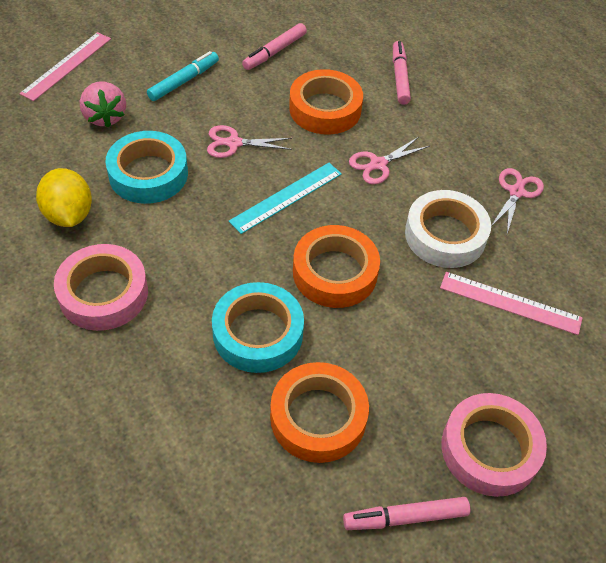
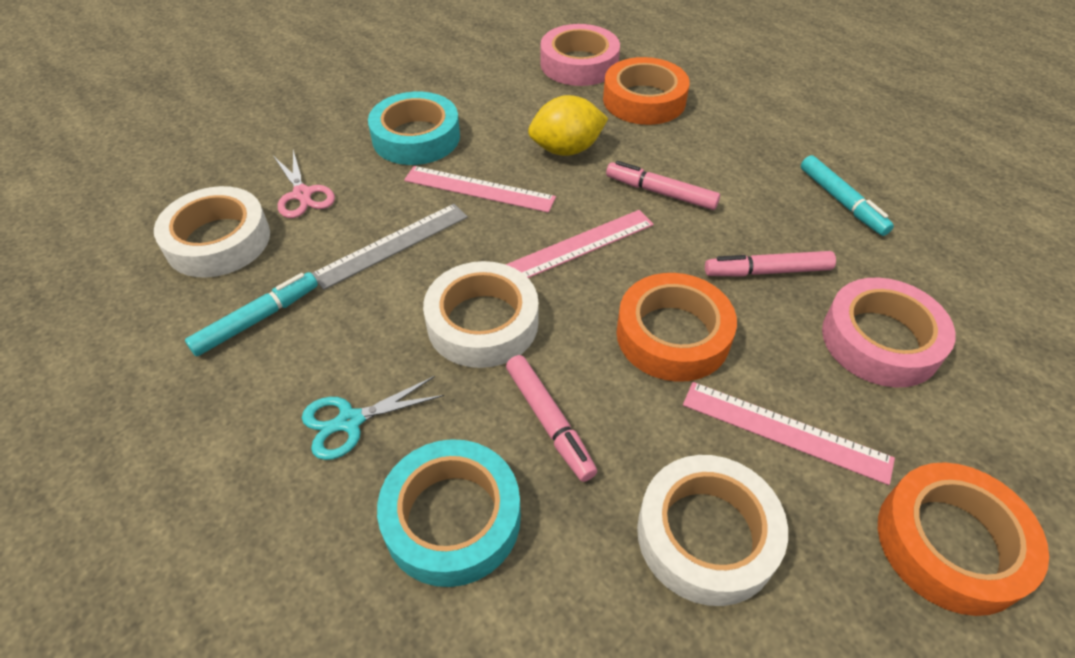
grey ruler: none = 0 -> [311,204,468,290] = 1
pink ruler: [19,32,111,101] [440,272,583,335] = 2 -> [404,166,556,213] [505,210,654,278] [683,382,895,485] = 3
pink scissors: [207,125,292,158] [349,137,430,184] [491,168,544,234] = 3 -> [274,150,335,218] = 1
pink strawberry: [80,81,126,128] = 1 -> none = 0
turquoise marker: [147,51,219,101] = 1 -> [185,272,318,357] [801,155,894,236] = 2
turquoise ruler: [229,163,342,234] = 1 -> none = 0
turquoise scissors: none = 0 -> [302,376,444,460] = 1
white tape: [405,190,491,268] = 1 -> [154,186,270,278] [423,261,539,368] [637,455,788,606] = 3

